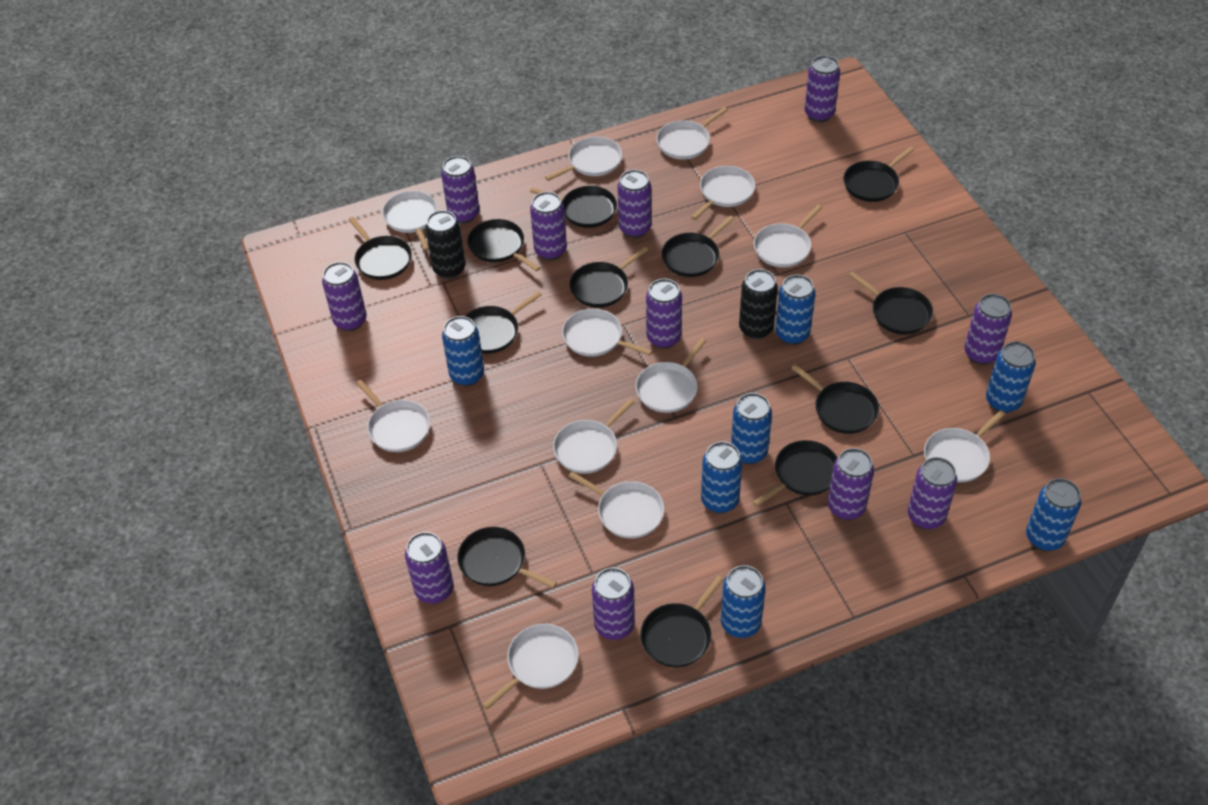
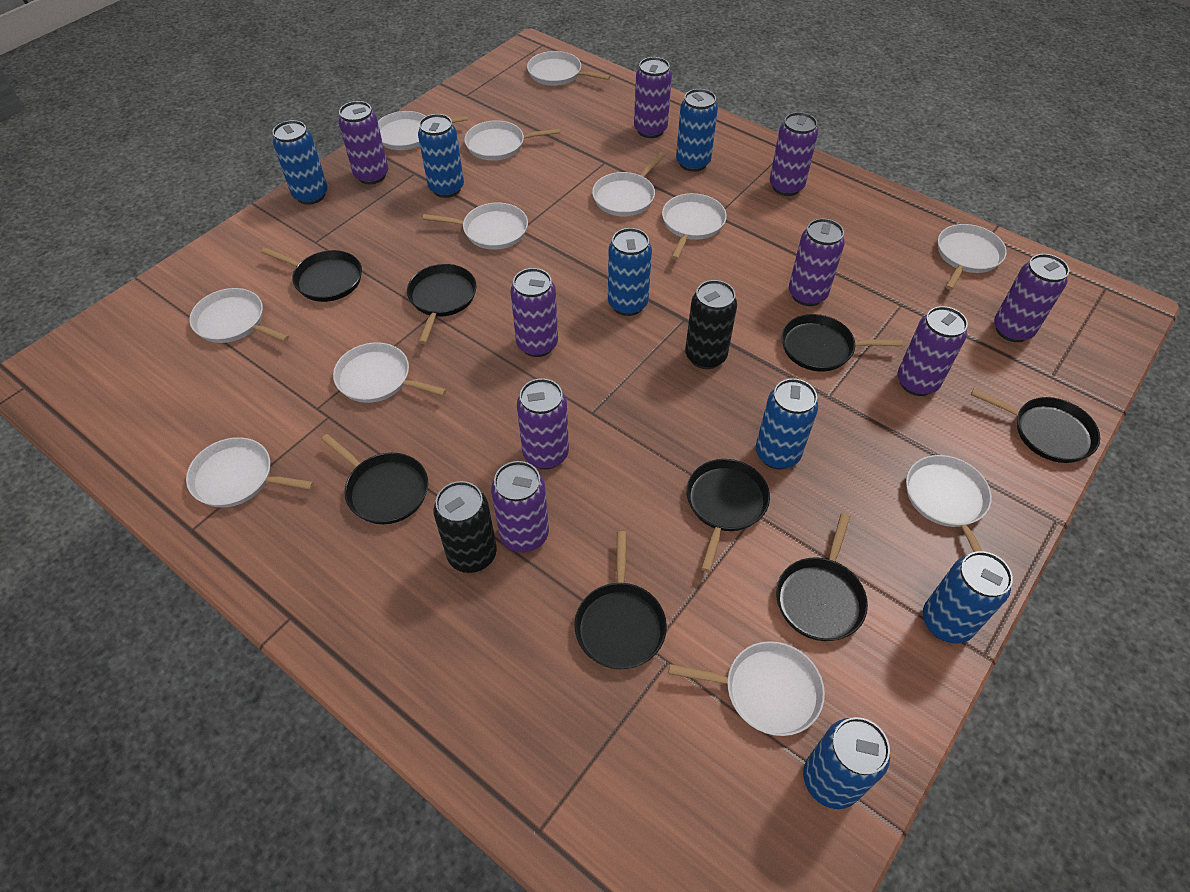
black pan: [348,217,412,280] [457,527,557,589] [465,291,542,354] [467,219,540,271] [530,186,617,228] [570,246,648,308] [640,575,724,667] [662,215,735,277] [753,440,837,507] [791,365,879,434] [843,147,914,202] [848,272,933,334] = 12 -> [261,247,362,302] [321,434,428,524] [407,264,477,344] [574,531,667,669] [686,459,770,572] [776,513,868,641] [782,314,903,371] [971,389,1100,463] = 8
purple can: [322,262,367,331] [405,532,454,604] [441,156,480,223] [530,192,567,260] [592,567,635,640] [617,170,651,238] [646,279,682,349] [804,55,840,122] [828,448,874,520] [908,457,957,529] [964,294,1012,365] = 11 -> [339,101,388,184] [491,461,549,553] [510,268,558,357] [517,378,569,469] [634,57,672,138] [770,112,818,196] [789,218,845,306] [897,306,968,396] [994,254,1069,342] = 9

